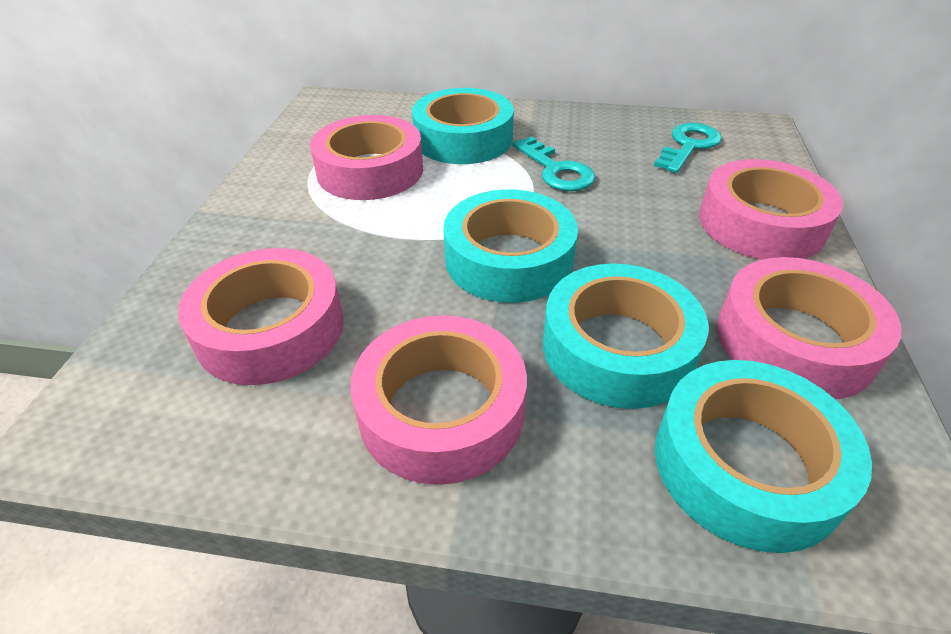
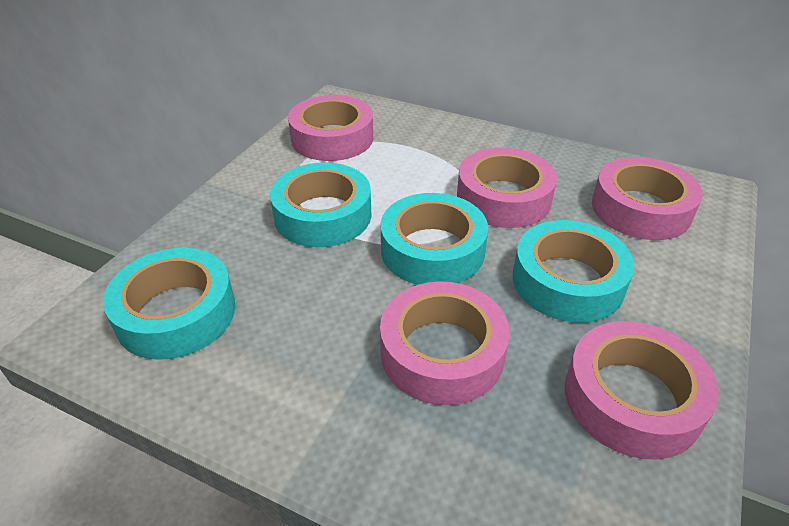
turquoise key: [512,136,595,191] [654,123,722,173] = 2 -> none = 0

